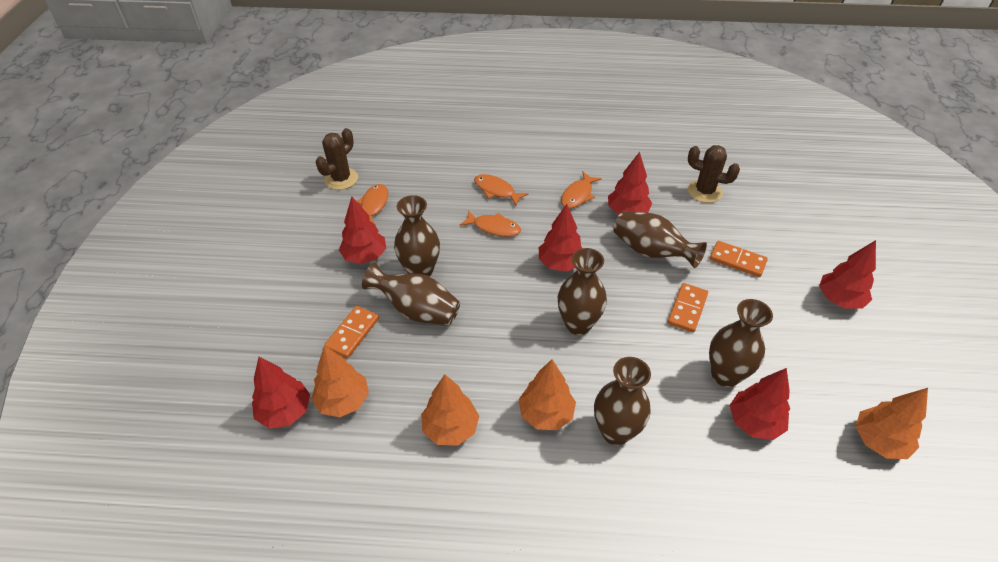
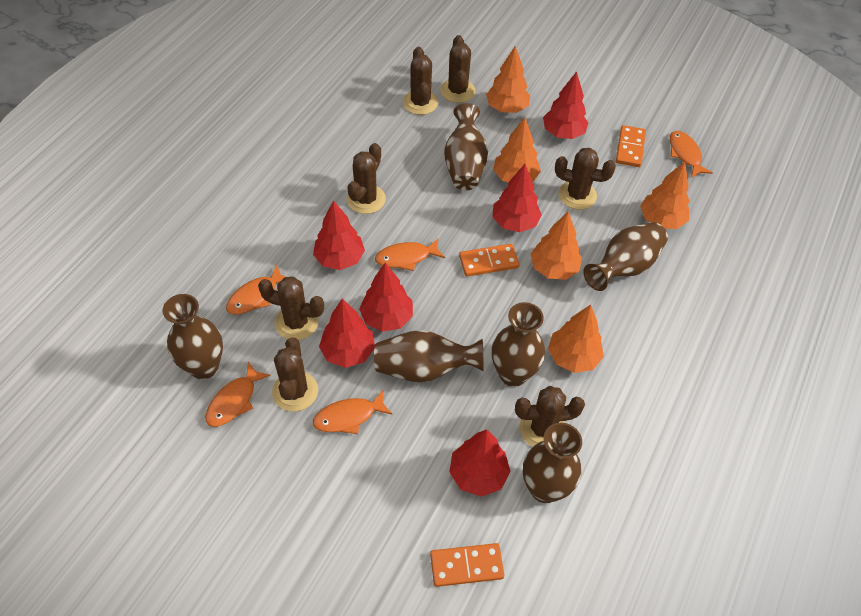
brown cactus: [316,128,358,190] [688,145,740,203] = 2 -> [258,276,324,340] [272,337,318,412] [347,143,386,214] [403,47,438,115] [440,35,475,103] [515,386,585,447] [555,148,616,210] = 7
orange fish: [357,184,388,226] [460,210,521,237] [474,174,528,206] [561,172,602,208] = 4 -> [205,362,271,427] [226,265,286,314] [313,390,393,434] [375,239,445,271] [670,131,713,178] = 5
orange tree: [311,345,369,417] [421,374,479,446] [519,359,576,430] [855,388,928,459] = 4 -> [486,46,530,113] [493,117,541,182] [531,212,582,280] [548,305,604,373] [640,162,690,229] = 5

